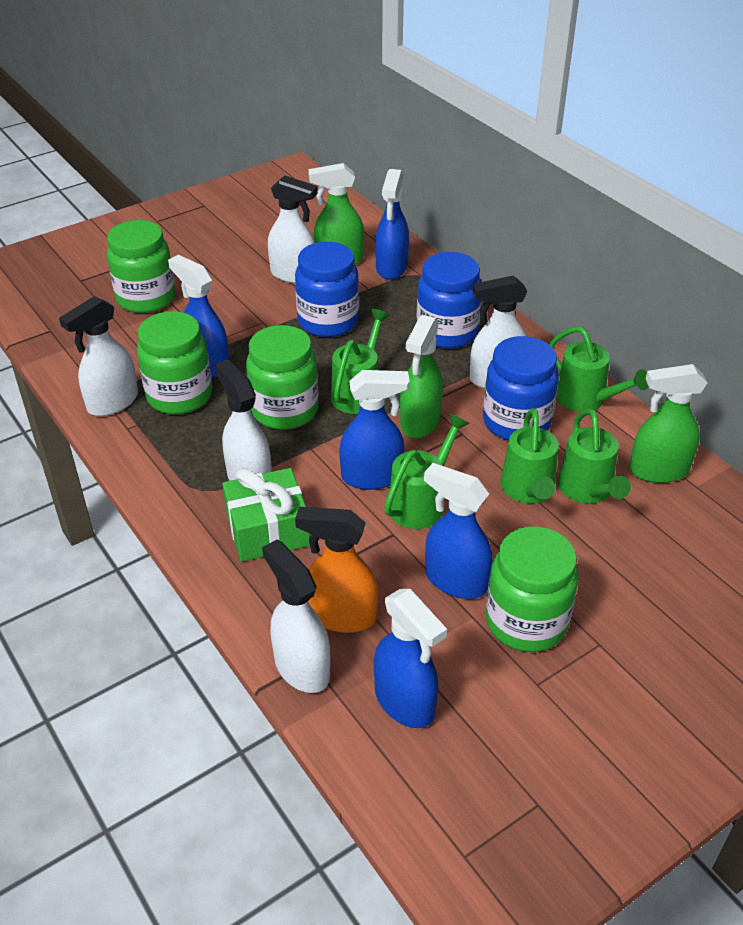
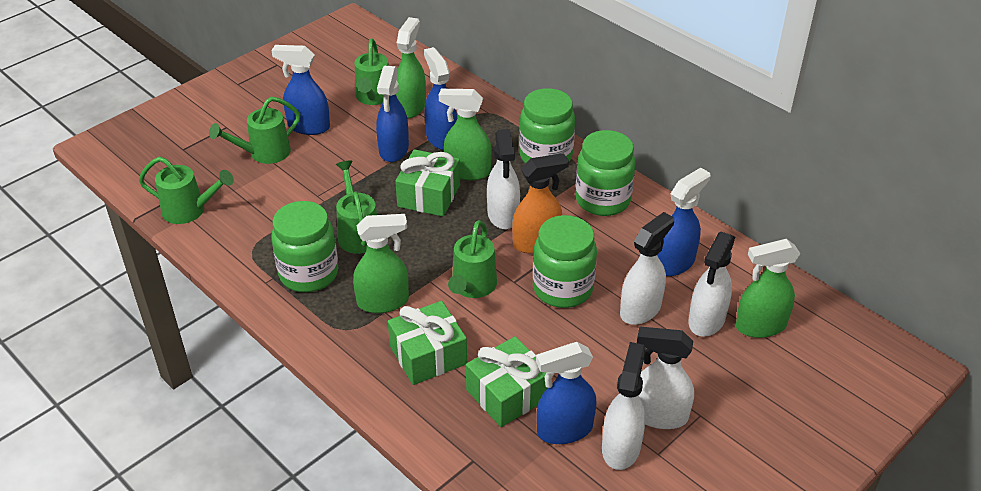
blue jar: [295,242,359,337] [417,252,482,349] [483,336,559,440] = 3 -> none = 0
green gift: [222,468,310,562] = 1 -> [388,301,467,385] [395,149,460,216] [466,336,547,427] = 3
green spray bottle: [308,163,364,265] [400,315,443,438] [629,364,708,483] = 3 -> [353,214,409,313] [396,17,426,118] [439,89,492,180] [736,239,800,338] = 4

